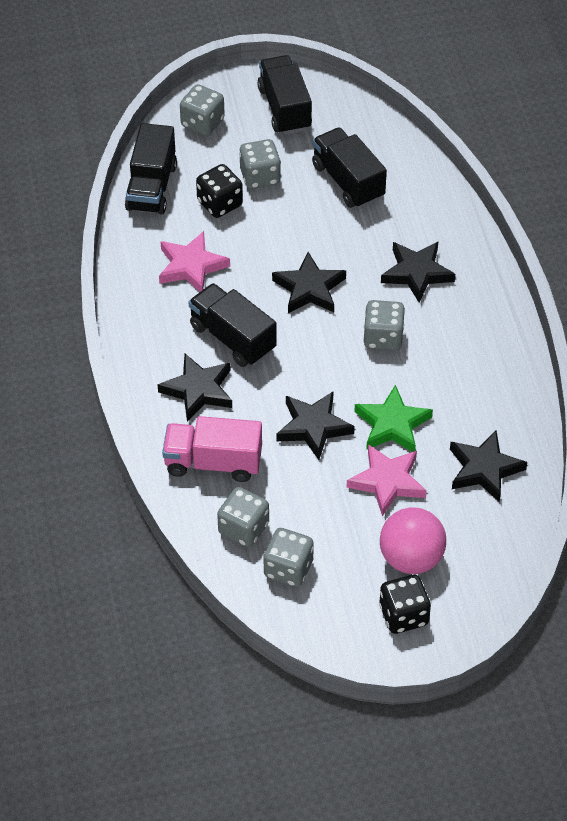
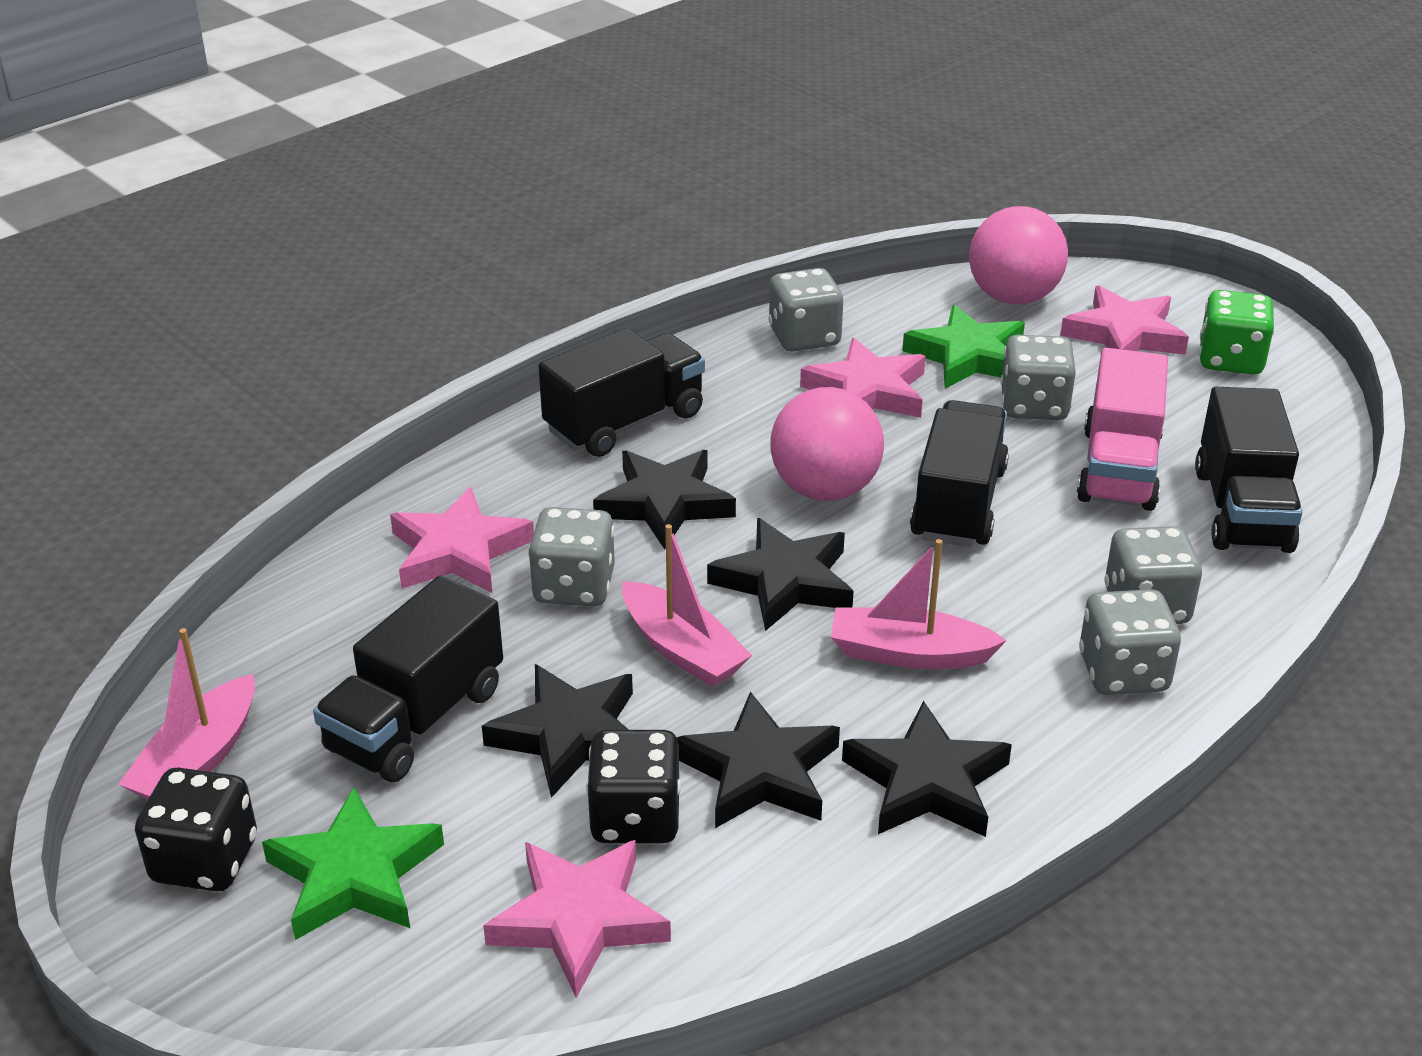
green dice: none = 0 -> [1199,290,1275,375] = 1
green star: [354,385,433,452] = 1 -> [262,787,444,940] [902,305,1025,389] = 2
pink ball: [380,507,446,574] = 1 -> [770,387,884,501] [969,206,1068,304] = 2
pink boat: none = 0 -> [118,628,255,800] [622,524,752,687] [831,539,1007,669] = 3
pink star: [159,231,230,292] [346,444,427,516] = 2 -> [390,487,534,593] [483,840,671,998] [800,338,926,418] [1060,286,1189,355] = 4

